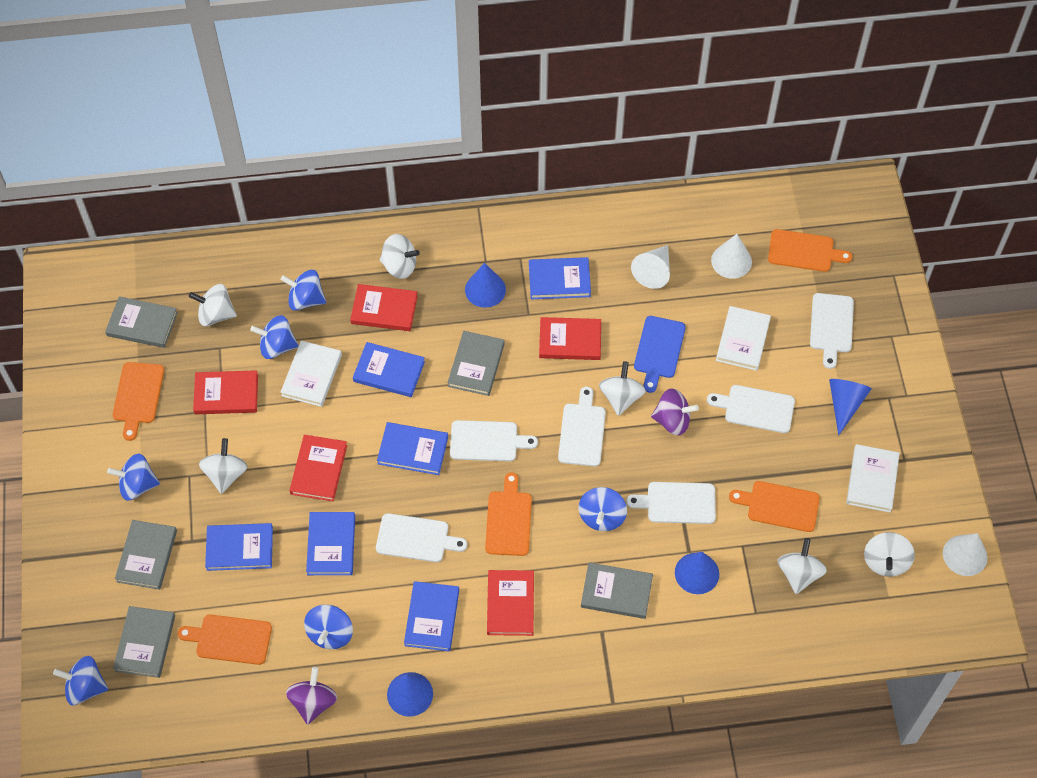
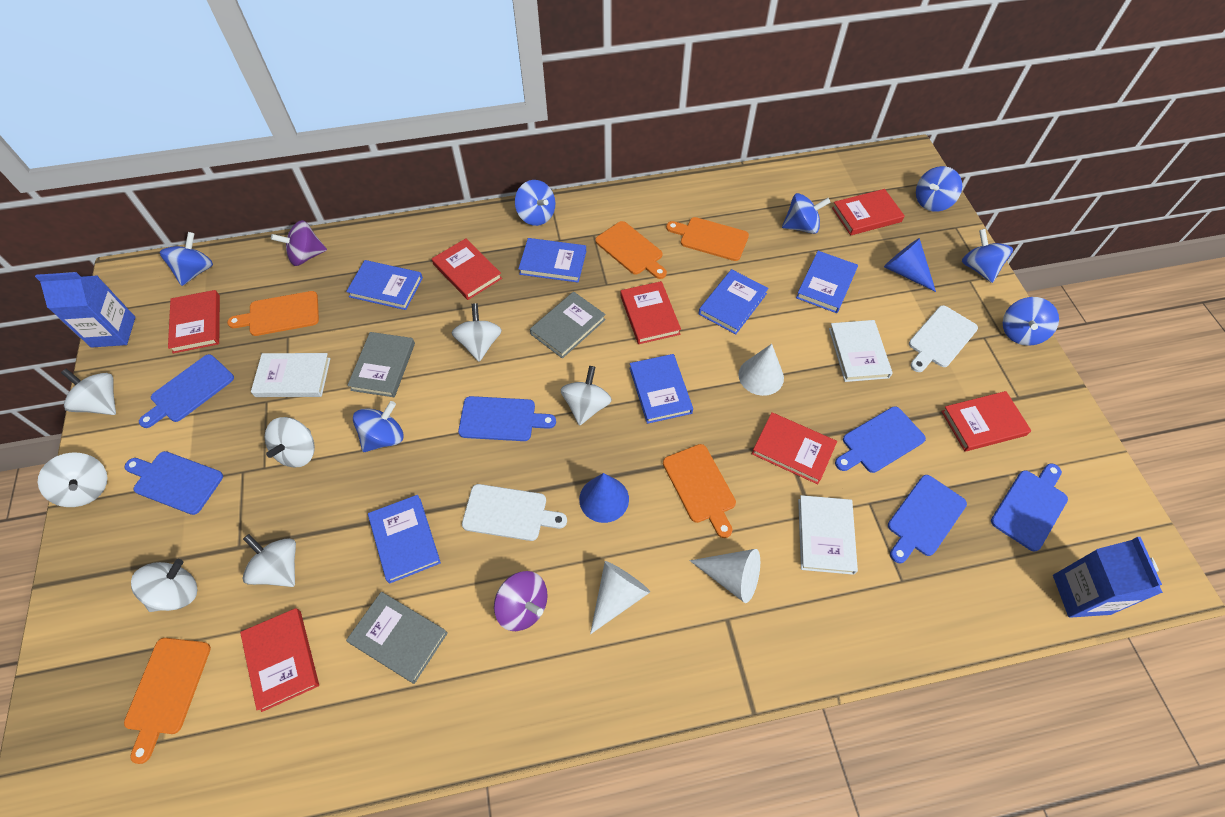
blue carton: none = 0 -> [35,272,136,348] [1053,537,1163,618] = 2
blue cone: [387,672,433,717] [465,263,506,308] [675,552,719,594] [829,379,872,436] = 4 -> [579,473,629,523] [884,238,936,292] = 2
blue cutting board: [634,316,686,393] = 1 -> [125,451,223,515] [139,354,234,428] [458,396,556,441] [835,407,926,473] [888,475,967,563] [991,463,1068,551] = 6
blue spinning top: [53,656,109,705] [107,453,160,501] [250,315,299,359] [281,270,326,311] [304,604,353,649] [579,487,627,531] = 6 -> [160,232,213,286] [353,401,404,452] [515,180,555,226] [782,193,831,234] [916,166,962,212] [962,229,1013,283] [1003,297,1059,346] = 7
grey book: [105,296,178,348] [113,606,175,678] [115,520,177,590] [447,331,505,396] [581,562,653,619] = 5 -> [346,592,448,684] [347,332,415,397] [530,292,606,359] = 3
red book: [193,370,258,414] [289,435,347,501] [350,284,418,331] [487,570,534,636] [539,317,601,360] = 5 -> [168,290,220,353] [240,608,319,712] [432,238,502,300] [620,281,681,344] [752,412,837,484] [832,189,905,235] [941,391,1031,452] = 7
white cutting board: [376,513,467,562] [450,420,538,461] [558,386,606,466] [626,482,716,524] [707,385,795,433] [810,293,854,369] = 6 -> [462,484,567,541] [909,305,978,372] = 2
white spinning top: [189,284,237,326] [199,438,248,494] [379,234,420,279] [599,361,646,416] [777,538,827,594] [864,532,915,577] = 6 -> [38,453,107,507] [61,369,116,415] [131,559,197,612] [243,534,296,587] [265,417,315,467] [452,303,502,362] [560,366,612,426] = 7

